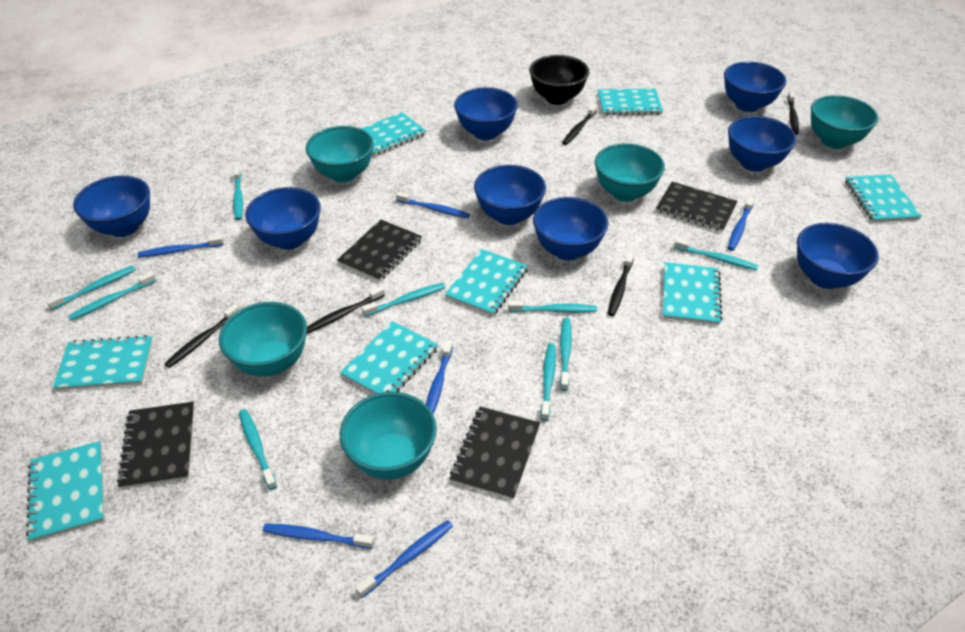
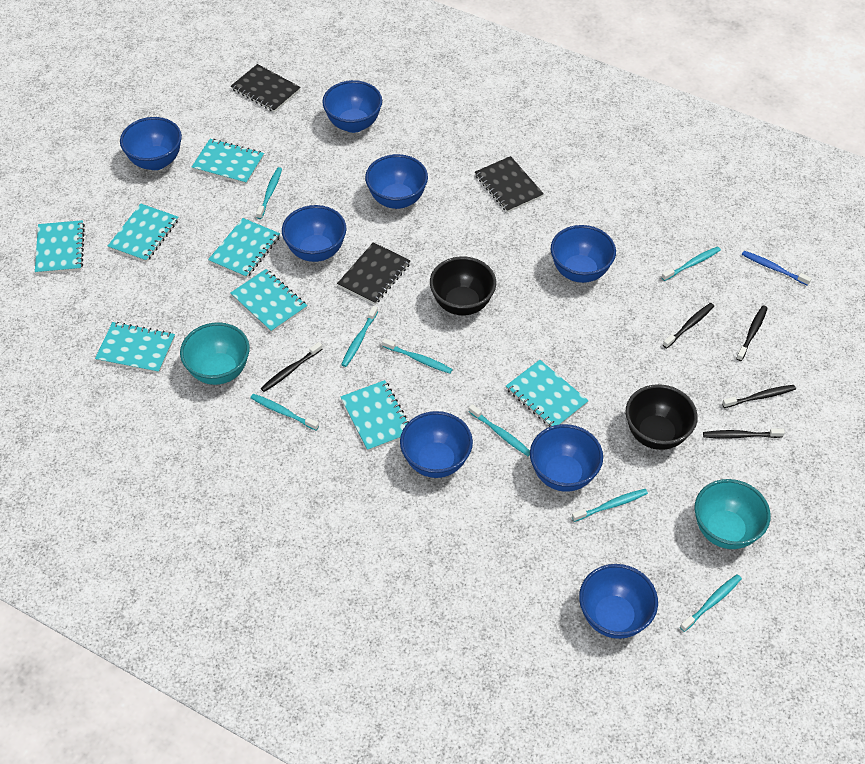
black bowl: [529,55,589,105] = 1 -> [430,256,496,315] [625,384,698,450] = 2
black notebook: [117,402,195,489] [337,220,422,282] [450,406,540,500] [656,182,738,232] = 4 -> [231,64,301,112] [337,242,411,305] [475,156,544,213] = 3
blue toothbrush: [138,235,224,258] [263,523,374,549] [355,520,453,598] [396,192,470,218] [426,340,453,414] [728,197,754,251] = 6 -> [742,251,812,286] = 1
turquoise bowl: [219,302,307,377] [306,126,374,183] [340,392,437,479] [595,143,665,202] [811,95,878,149] = 5 -> [180,322,250,385] [694,479,771,549] = 2
turquoise toothbrush: [46,266,136,310] [69,272,156,321] [233,167,243,220] [239,409,277,490] [362,283,446,317] [508,301,597,313] [541,343,556,421] [560,318,572,391] [674,239,758,270] = 9 -> [250,394,319,430] [256,167,282,219] [341,306,378,367] [382,338,453,374] [468,404,530,456] [572,489,648,522] [661,246,721,281] [680,574,742,632] = 8

